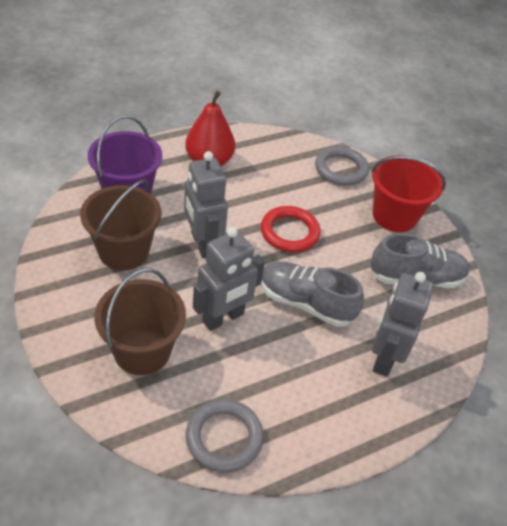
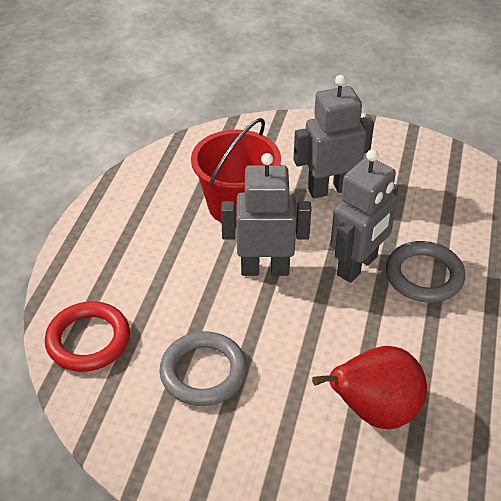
brown bucket: [80,179,162,270] [94,268,186,375] = 2 -> none = 0
grey shoe: [261,261,364,327] [370,233,470,288] = 2 -> none = 0
purple bucket: [88,115,162,193] = 1 -> none = 0

